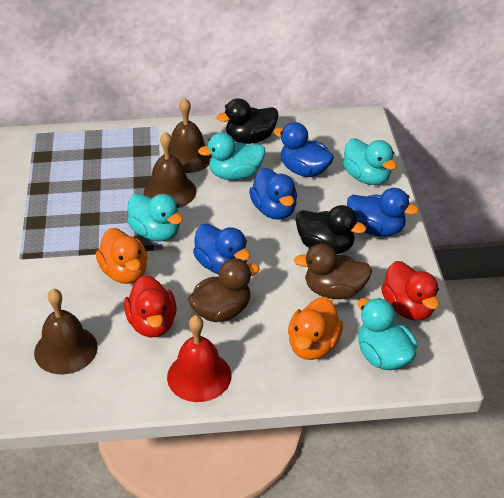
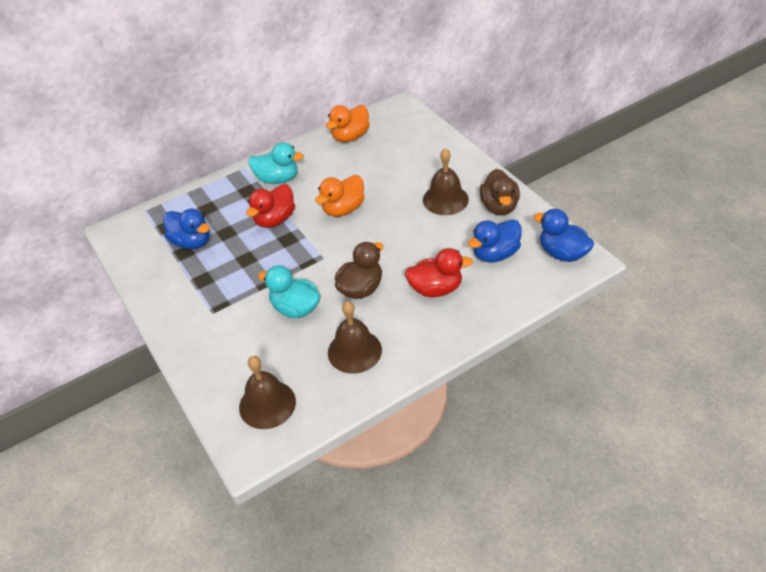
black duck: [216,98,278,144] [295,205,366,254] = 2 -> none = 0
blue duck: [193,224,250,275] [249,168,297,220] [274,122,334,177] [347,188,419,237] = 4 -> [163,209,210,249] [468,219,522,263] [534,209,594,262] = 3
red bell: [167,315,231,402] = 1 -> none = 0
turquoise duck: [127,193,183,241] [198,133,265,180] [343,139,397,185] [358,298,417,370] = 4 -> [248,142,304,184] [258,265,321,318] = 2

